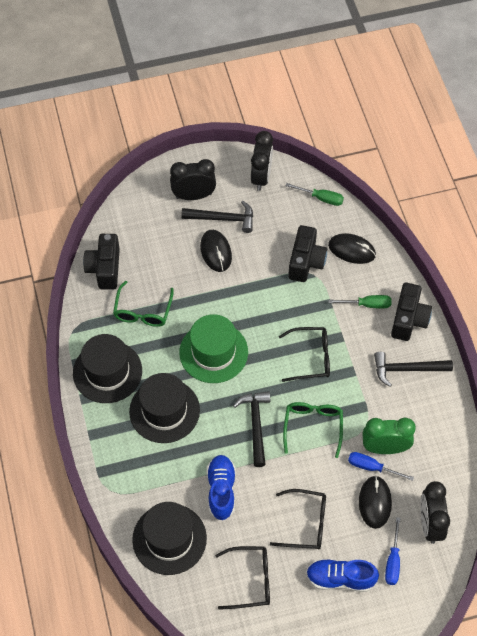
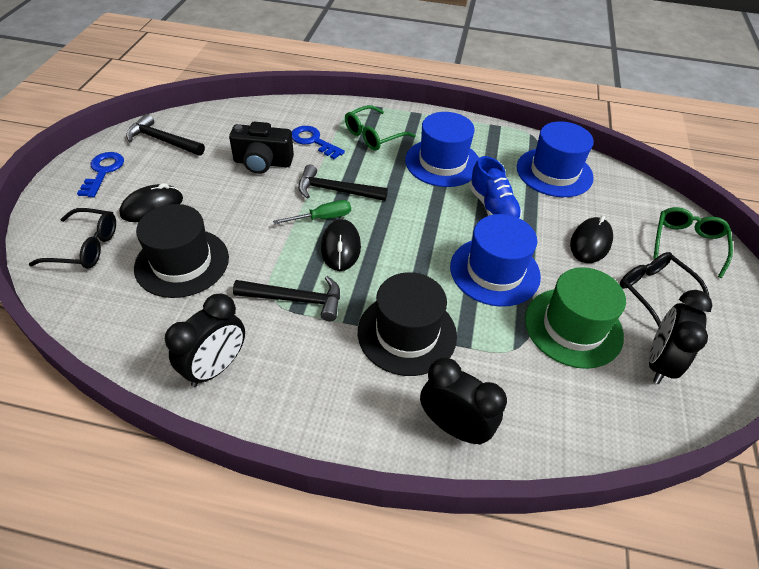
black camera: [83,234,120,290] [288,225,327,282] [391,283,432,341] = 3 -> [229,122,294,174] = 1
black glasses: [215,546,270,610] [270,489,326,550] [279,327,330,382] = 3 -> [29,208,116,269] [619,252,710,327] = 2
black hat: [73,334,142,403] [129,373,200,443] [132,502,207,575] = 3 -> [134,204,229,298] [358,272,457,376] = 2
blue hat: none = 0 -> [405,112,479,187] [450,214,541,307] [517,121,594,197] = 3
blue key: none = 0 -> [77,152,124,197] [292,126,345,159] = 2
blue screwdriver: [348,452,414,481] [385,517,400,585] = 2 -> none = 0
blue shoe: [206,455,236,520] [306,559,379,592] = 2 -> [469,156,522,219] = 1
green clock: [362,418,416,454] = 1 -> none = 0
green screwdriver: [285,183,344,206] [328,295,392,308] = 2 -> [273,200,351,224] = 1

